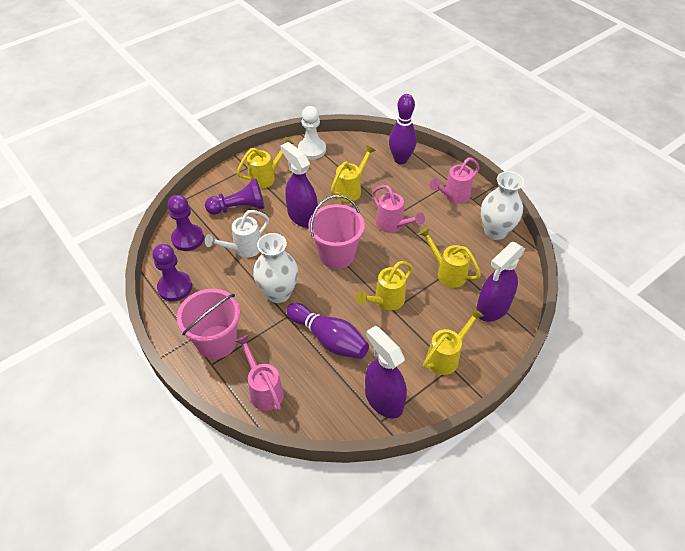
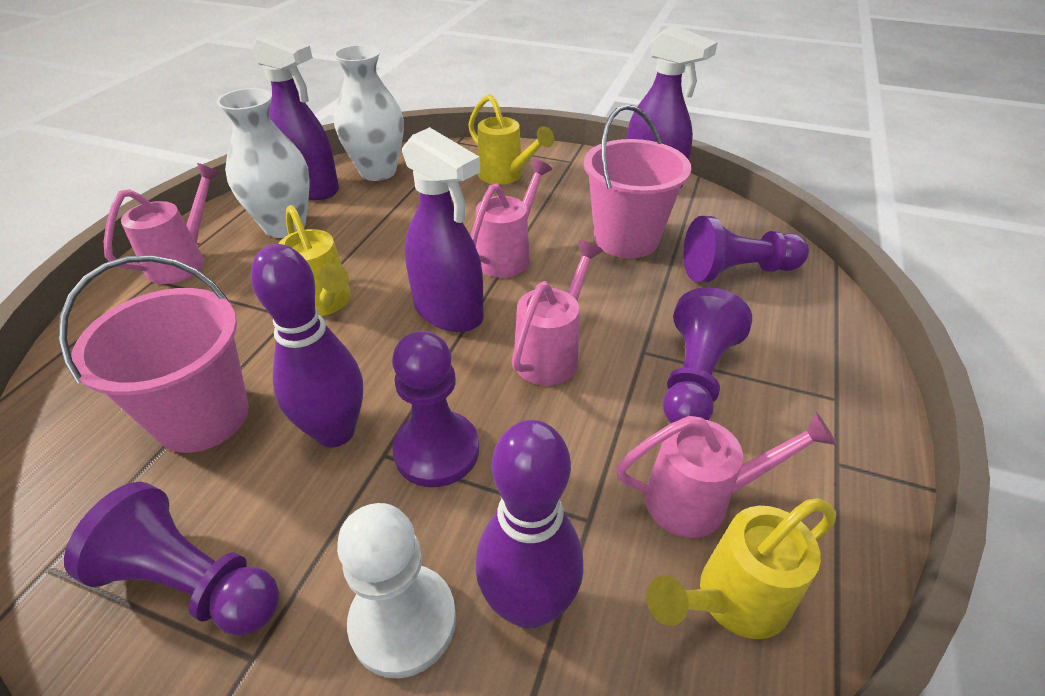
pink watering can: [235,335,284,411] [372,185,425,233] [429,157,479,204] = 3 -> [104,163,221,284] [471,159,552,278] [512,240,603,385] [616,412,837,538] = 4
purple pawn: [153,244,192,301] [168,195,204,251] [205,178,264,215] = 3 -> [64,482,279,636] [392,331,479,487] [663,287,752,423] [683,216,809,282] = 4
white watering can: [205,210,269,258] = 1 -> none = 0
yellow watering can: [237,137,294,189] [331,145,376,202] [356,261,413,311] [419,227,481,288] [423,308,484,375] = 5 -> [278,205,351,316] [468,94,554,185] [646,498,836,639] = 3

